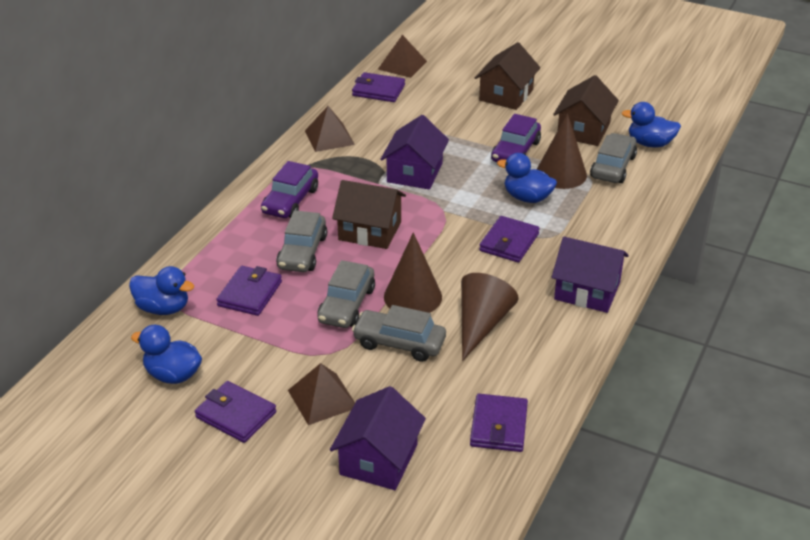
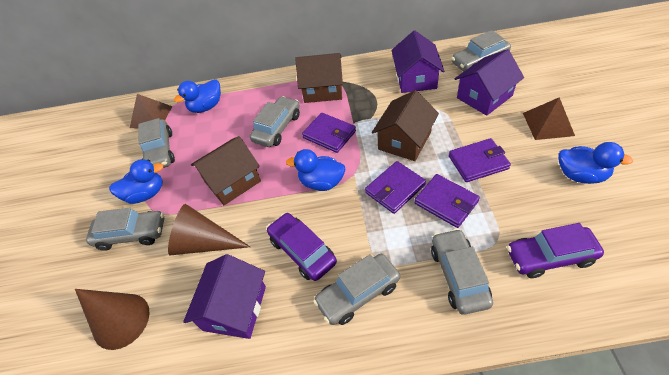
brown cone: [384,233,442,313] [461,273,519,361] [537,113,587,189] = 3 -> [75,289,150,350] [168,204,250,255] = 2
brown pyramid: [288,363,355,425] [305,106,355,152] [378,35,427,78] = 3 -> [130,94,173,129] [523,97,575,140] = 2
grey car: [276,210,327,272] [317,260,375,328] [352,305,446,362] [590,133,637,183] = 4 -> [86,208,164,251] [138,118,175,168] [250,96,300,147] [313,254,400,325] [431,229,493,315] [451,30,511,71] = 6
purple wallet: [195,381,276,443] [216,266,282,316] [352,72,405,102] [470,394,528,452] [479,216,540,263] = 5 -> [302,113,356,153] [365,161,426,214] [415,174,480,228] [449,138,511,182] = 4

